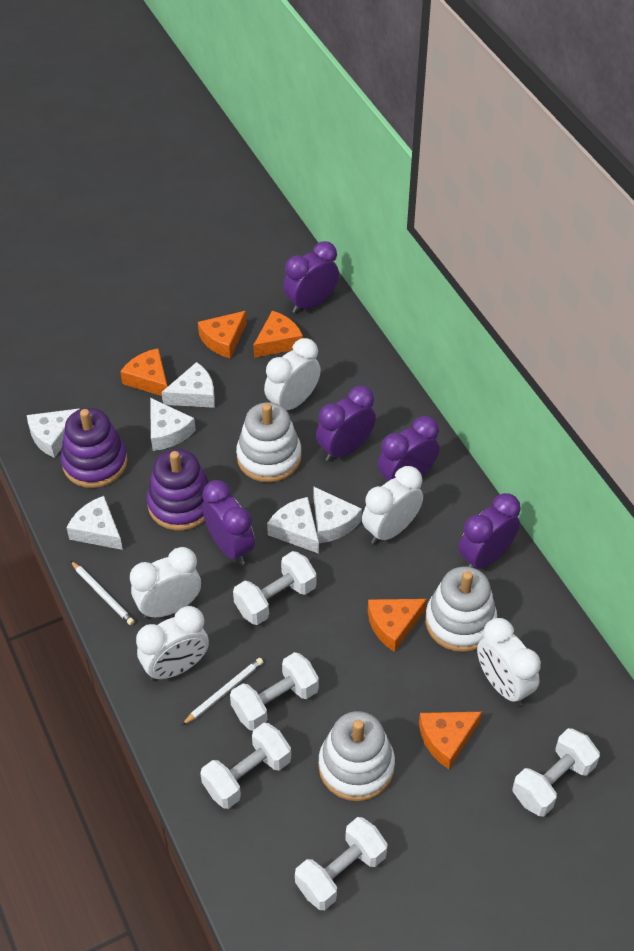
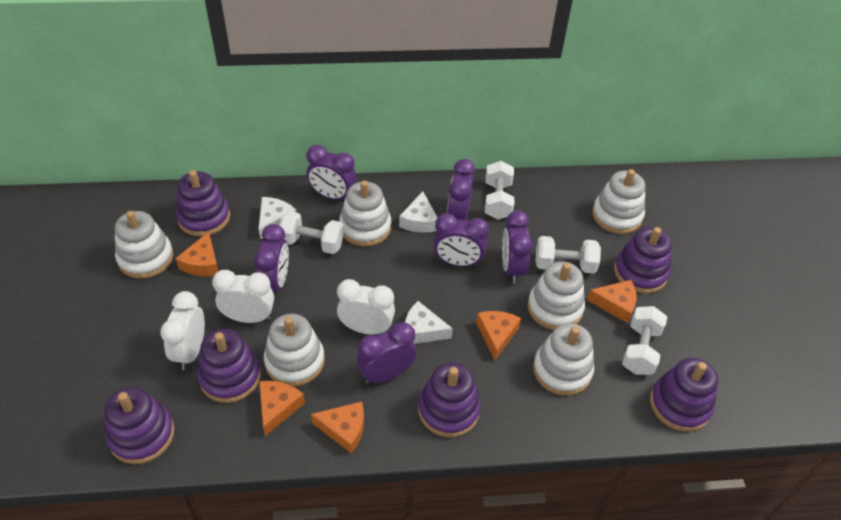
purple clock: [202,480,255,565] [283,241,339,314] [316,386,376,462] [378,416,439,481] [458,493,520,569] = 5 -> [254,224,289,293] [307,145,357,200] [357,322,416,384] [433,213,489,266] [447,159,475,220] [502,210,533,284] = 6
purple stacking toy: [61,408,128,488] [147,449,209,531] = 2 -> [104,386,174,464] [176,170,230,236] [198,329,261,403] [418,362,481,437] [614,227,672,293] [650,358,718,432] = 6
white cheese: [27,408,80,458] [67,496,123,550] [150,398,196,451] [161,362,215,408] [267,497,319,554] [313,486,362,543] = 6 -> [259,197,297,239] [399,191,438,233] [405,301,453,344] = 3
white clock: [130,547,201,619] [136,606,209,681] [264,338,321,410] [362,466,423,544] [477,618,541,706] = 5 -> [160,291,205,370] [212,270,274,323] [337,279,395,335] = 3
white dumbbell: [200,723,291,809] [230,652,319,731] [233,551,317,625] [295,817,388,910] [512,728,600,816] = 5 -> [279,211,344,254] [485,161,514,220] [535,236,601,273] [622,306,667,375] = 4
white pencil: [71,561,135,625] [182,658,263,725] = 2 -> none = 0
white stacking toy: [236,402,302,482] [318,711,395,801] [425,566,497,652] = 3 -> [115,211,173,279] [264,314,325,387] [339,180,391,247] [528,261,585,330] [533,323,594,396] [592,169,645,234] = 6

